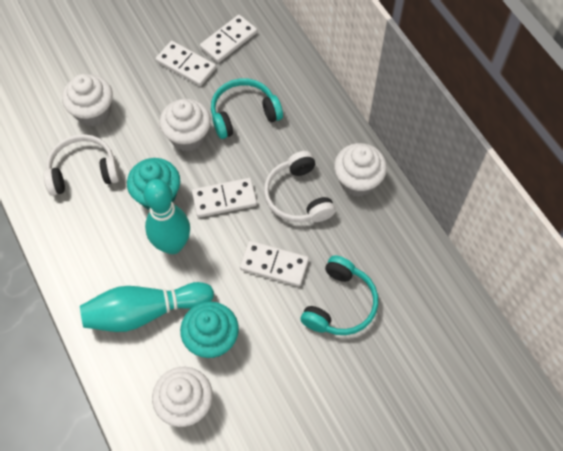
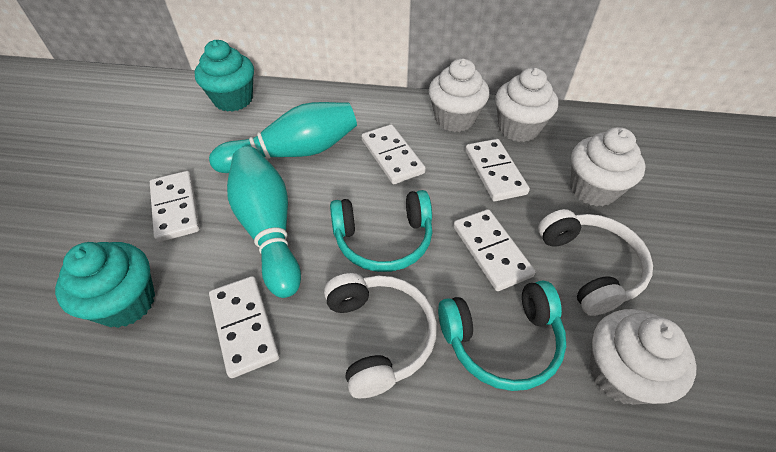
white domino: [156,41,216,86] [192,178,257,218] [200,15,257,63] [240,241,309,286] = 4 -> [150,171,200,242] [209,276,279,378] [361,124,426,184] [453,209,535,291] [465,139,530,201] = 5

